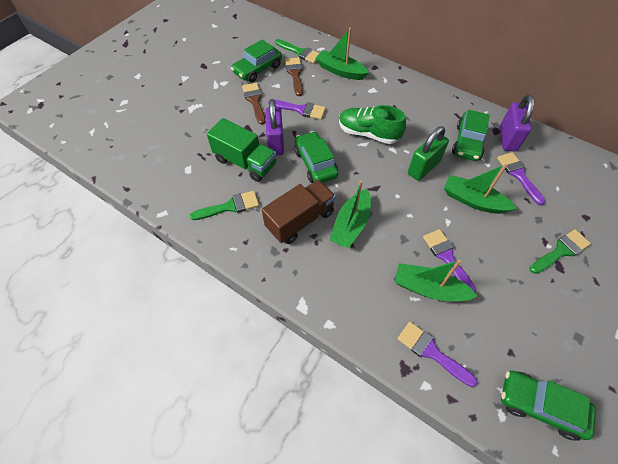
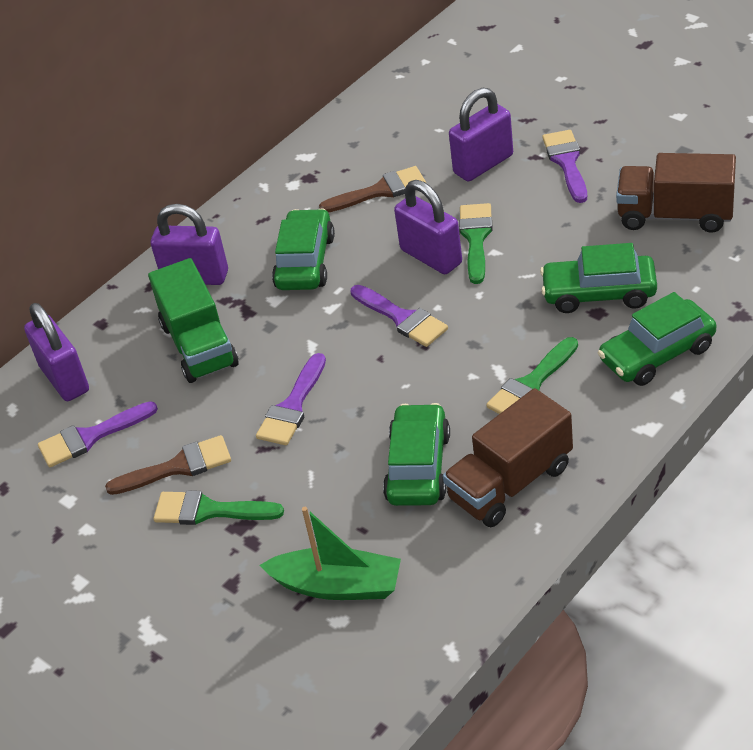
brown truck: [262,180,336,244] = 1 -> [443,388,573,527] [616,153,736,233] = 2
green boat: [315,28,369,80] [329,180,371,248] [394,260,477,301] [444,164,517,214] = 4 -> [260,507,401,600] = 1
green padlock: [408,126,449,181] = 1 -> none = 0
green shoe: [339,105,406,144] = 1 -> none = 0
purple padlock: [265,99,284,156] [500,95,534,152] = 2 -> [24,303,89,401] [151,204,228,285] [394,180,462,274] [449,88,513,182] = 4

